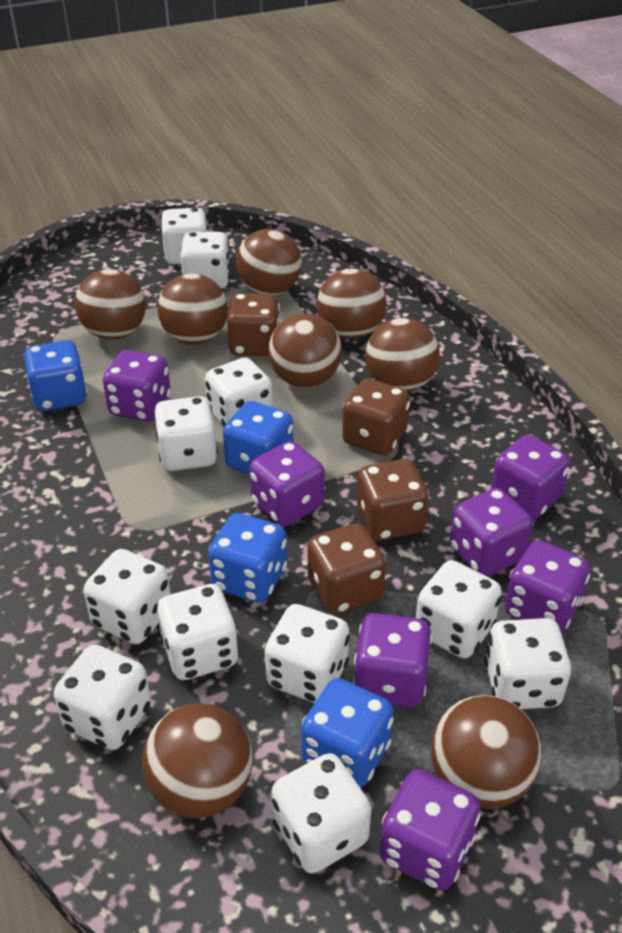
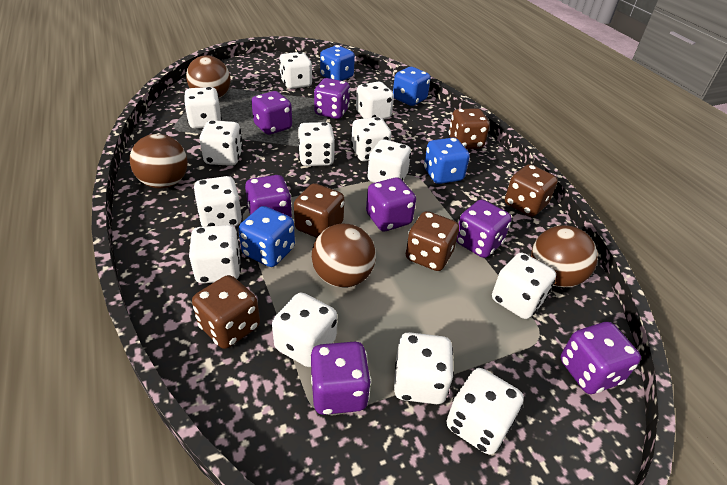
brown ball: [75,269,146,340] [142,703,253,818] [157,274,228,344] [236,229,302,295] [268,313,342,388] [317,269,386,339] [365,318,440,392] [431,695,542,809] = 8 -> [130,134,188,189] [186,55,231,98] [312,224,376,288] [531,225,598,287] = 4
brown dice: [227,293,280,356] [308,523,386,614] [342,379,410,455] [357,459,429,541] = 4 -> [192,275,260,349] [294,183,344,238] [406,211,459,271] [449,108,490,149] [505,164,558,217] = 5
white dice: [54,645,151,750] [83,549,171,644] [154,396,218,471] [157,584,239,680] [161,208,207,265] [181,232,230,289] [205,358,273,427] [265,604,350,703] [271,753,371,874] [416,560,502,658] [484,618,571,709] = 11 -> [184,87,222,129] [189,225,241,284] [193,176,242,227] [199,120,243,166] [272,293,337,367] [279,52,313,89] [298,122,335,166] [351,117,392,161] [356,81,394,119] [367,139,411,183] [394,332,454,404] [446,368,524,455] [492,253,556,319] = 13

